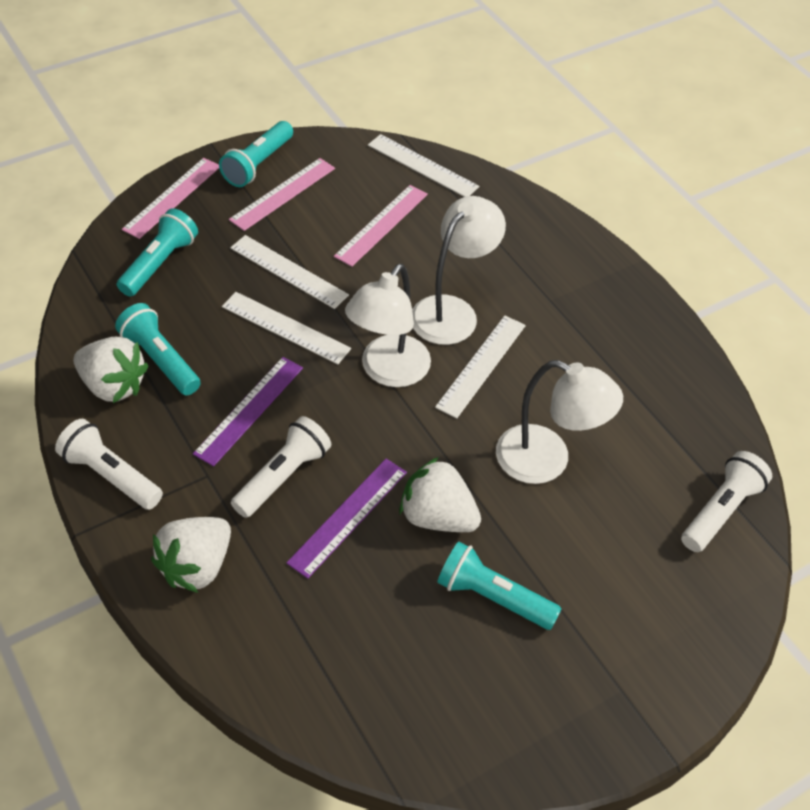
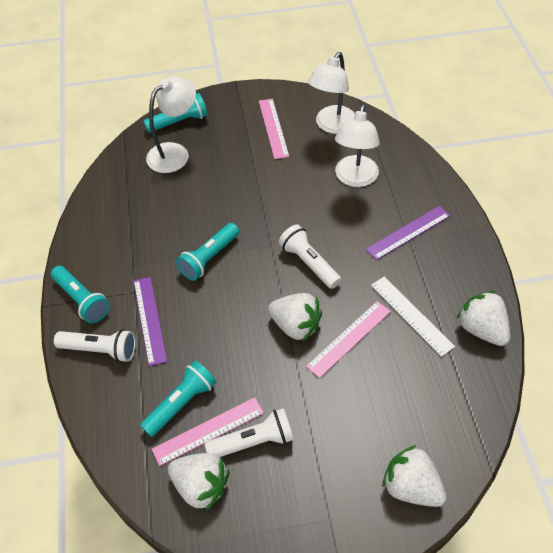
white ruler: [222,292,351,364] [230,235,349,309] [368,134,479,197] [435,316,526,418] = 4 -> [371,276,455,357] = 1
white strawberry: [73,337,149,403] [151,517,231,593] [399,457,481,532] = 3 -> [168,453,230,511] [268,293,322,341] [382,445,447,507] [457,291,510,346] = 4

